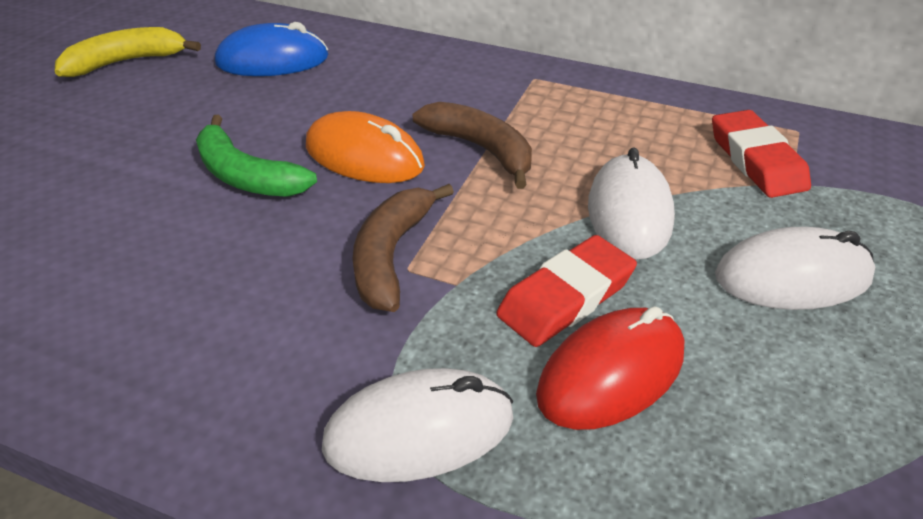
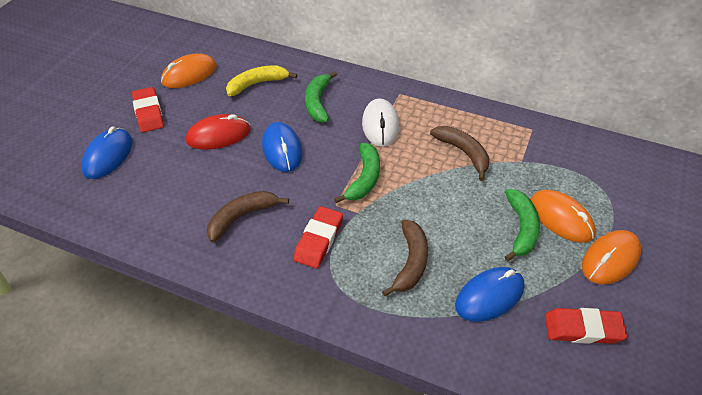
blue mouse: [215,22,328,76] = 1 -> [81,127,133,179] [262,122,302,172] [455,267,524,322] = 3
brown banana: [352,184,454,312] [412,102,532,189] = 2 -> [207,191,289,243] [382,220,428,296] [430,126,490,181] = 3
green banana: [196,115,317,197] = 1 -> [305,71,337,122] [334,143,380,203] [505,189,540,261] = 3
orange mouse: [306,111,425,183] = 1 -> [161,53,217,88] [530,190,595,243] [582,230,642,284] = 3
red eraser: [496,235,637,347] [712,110,811,198] = 2 -> [132,87,164,132] [293,206,343,269] [545,308,627,344] = 3
white mouse: [322,368,513,482] [588,148,675,260] [715,227,875,310] = 3 -> [362,98,399,147] = 1

